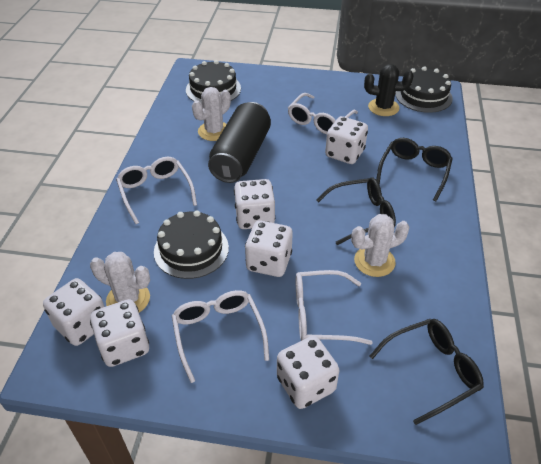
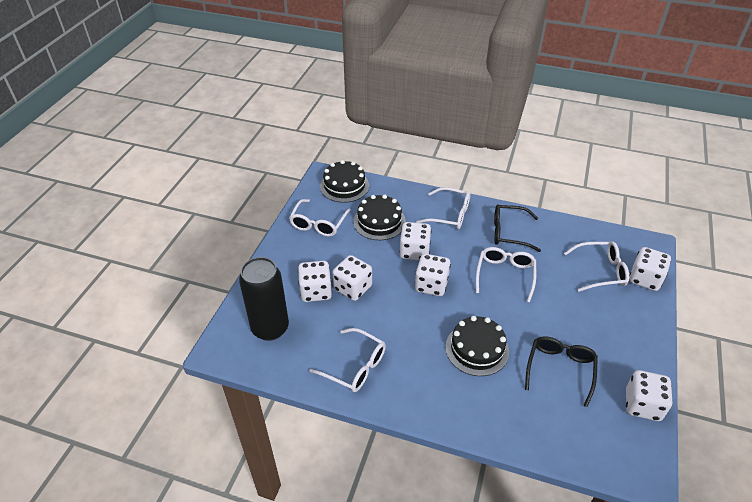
black cactus: [364,64,413,116] = 1 -> none = 0
black glasses: [316,177,396,245] [369,319,484,425] [376,138,453,201] = 3 -> [494,205,541,252] [525,337,598,407] = 2
white cactus: [90,252,150,313] [192,87,231,141] [351,214,409,277] = 3 -> none = 0
white glasses: [116,157,197,224] [172,290,269,383] [288,93,358,134] [296,270,373,345] = 4 -> [289,199,351,237] [309,328,386,392] [416,187,471,229] [476,247,536,302] [564,241,629,292] = 5

